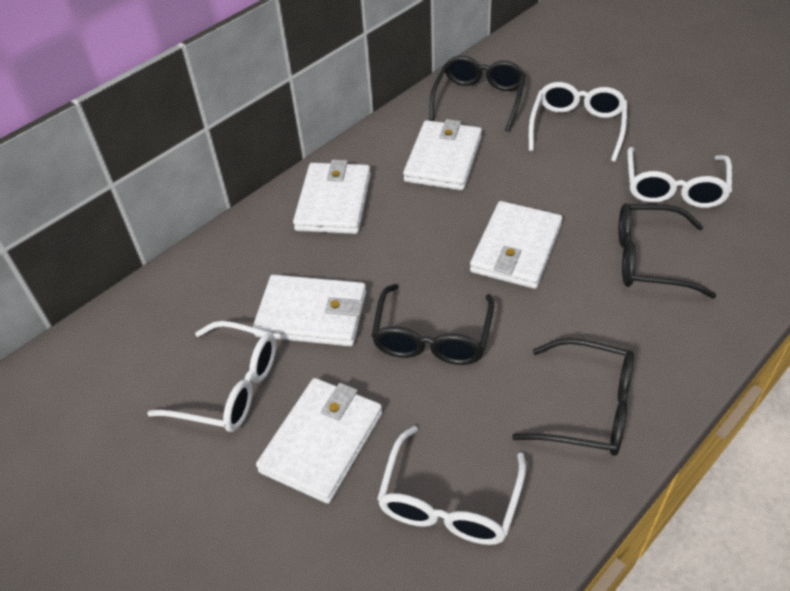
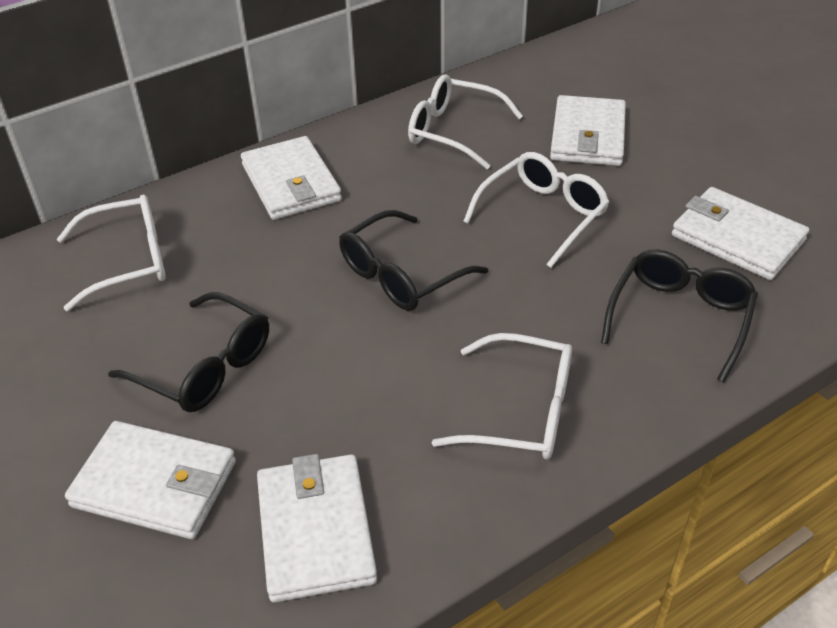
black glasses: [371,284,494,365] [429,56,526,132] [512,338,634,456] [619,203,716,298] = 4 -> [108,292,269,412] [339,210,488,311] [601,249,758,382] = 3

